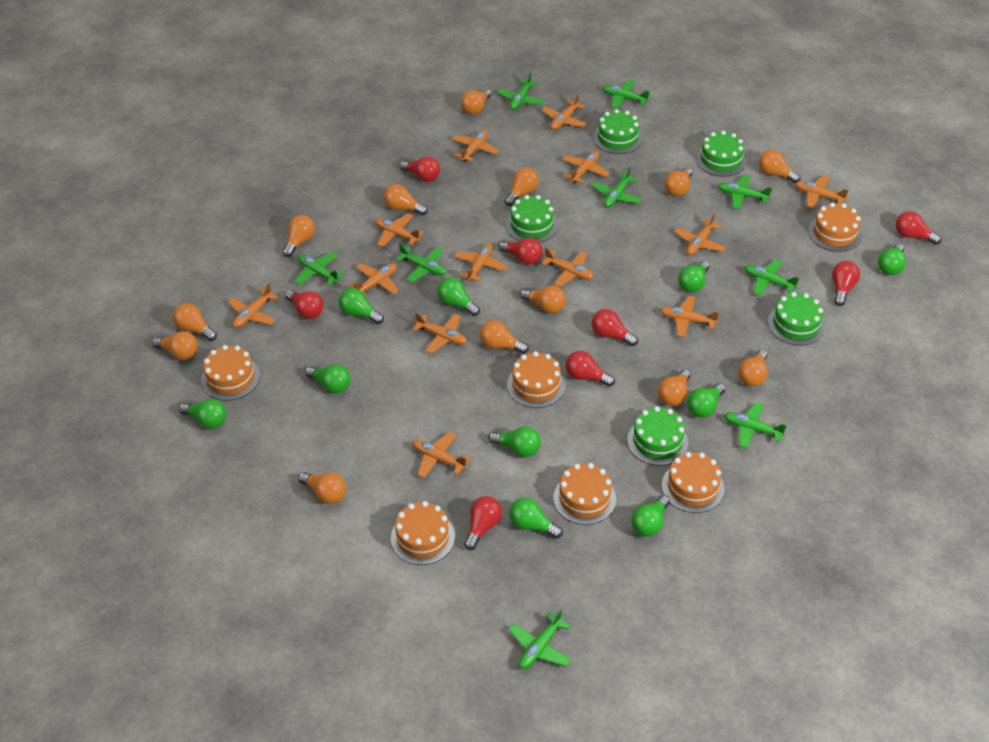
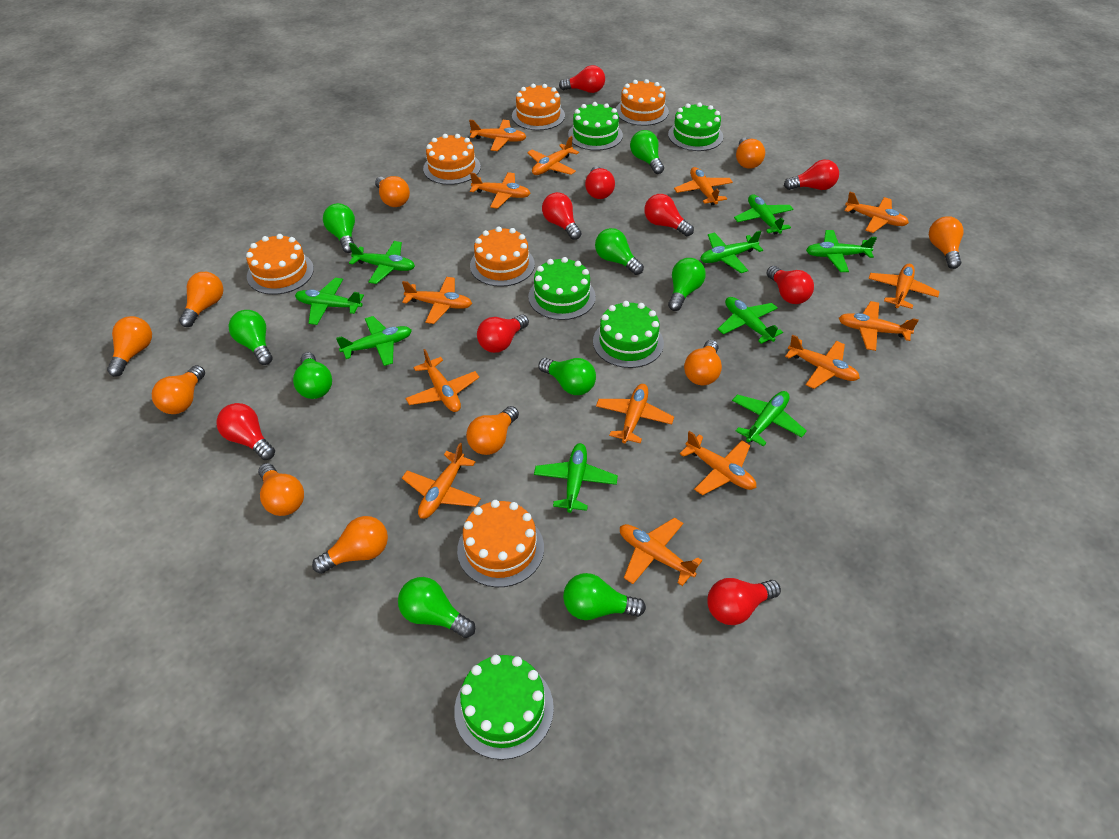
green light bulb: [179,399,227,429] [305,364,351,393] [339,288,384,324] [437,277,480,316] [488,427,541,457] [509,498,563,539] [631,495,670,536] [678,261,709,293] [687,383,725,418] [878,243,906,275] = 10 -> [228,310,273,365] [293,352,332,399] [323,203,355,253] [398,577,475,638] [538,358,596,395] [563,573,646,620] [595,228,644,275] [630,130,664,174] [668,258,706,311] = 9
orange light bulb: [152,331,198,360] [173,303,217,341] [283,215,315,257] [298,472,346,504] [384,184,428,215] [461,89,491,115] [480,320,529,354] [505,167,539,206] [520,286,566,313] [658,369,691,406] [665,167,692,196] [738,350,768,386] [759,150,801,183] = 13 -> [107,316,152,377] [152,365,205,414] [179,272,223,327] [258,463,304,516] [312,516,388,574] [375,176,410,207] [467,406,519,455] [684,340,722,385] [736,138,765,169] [929,216,964,269] = 10
orange plane: [228,283,278,328] [349,263,399,297] [375,213,424,247] [412,313,467,354] [412,432,471,478] [452,130,499,162] [454,243,507,282] [541,248,594,287] [542,93,587,130] [562,151,610,183] [660,296,719,337] [674,213,726,255] [795,175,849,208] = 13 -> [402,277,472,324] [402,443,481,519] [405,349,479,412] [469,120,526,151] [470,172,531,209] [527,136,579,175] [596,384,674,443] [620,517,702,586] [674,167,733,205] [680,431,756,495] [785,334,860,389] [839,301,919,351] [845,192,909,233] [868,264,940,309] = 14
red light bulb: [285,290,323,319] [400,156,440,182] [464,496,502,550] [498,238,543,265] [566,351,615,387] [591,309,638,346] [832,261,860,306] [896,211,942,245] = 8 -> [217,403,275,460] [477,315,529,353] [542,192,581,240] [559,65,605,93] [585,166,615,199] [644,194,694,236] [707,578,781,625] [767,266,814,304] [784,160,839,190] = 9

